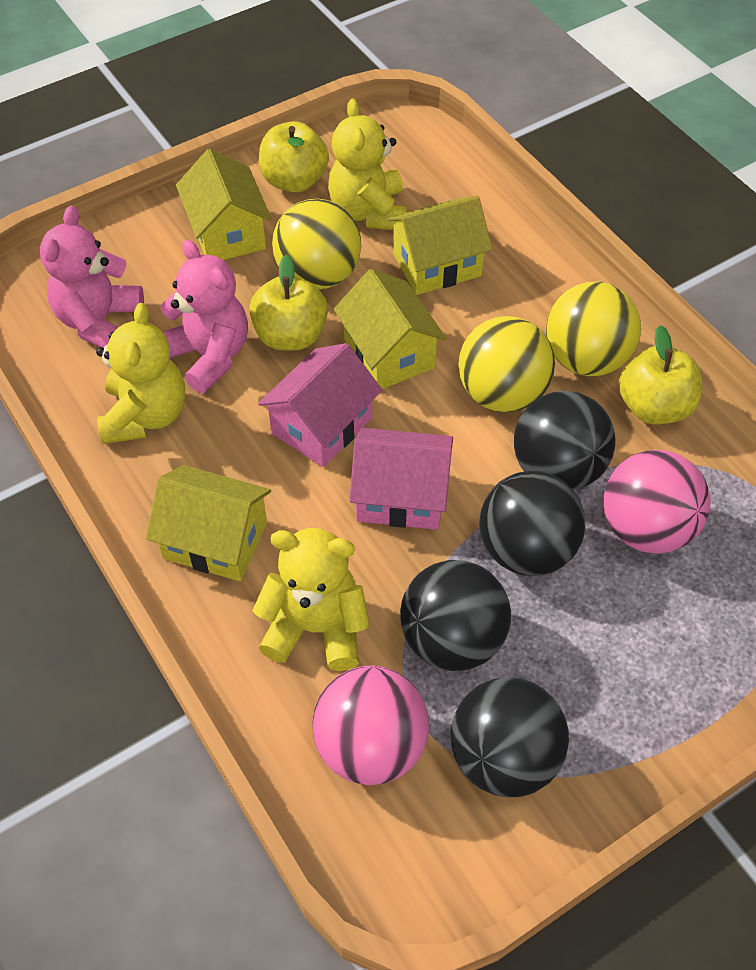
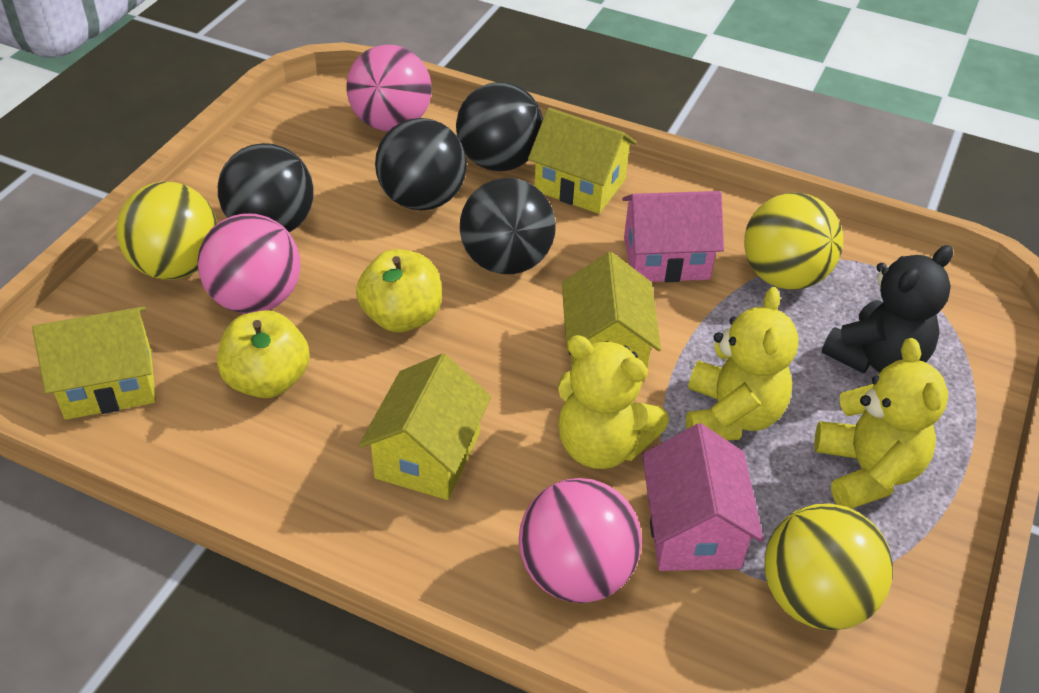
black teddy bear: none = 0 -> [822,245,953,373] = 1
pink ball: [312,666,429,785] [604,450,711,554] = 2 -> [197,213,300,314] [347,45,432,131] [519,478,642,603] = 3
pink teddy bear: [40,206,144,348] [160,240,248,393] = 2 -> none = 0
yellow apple: [249,254,328,351] [259,121,329,192] [619,325,702,424] = 3 -> [217,310,310,398] [356,249,442,332] = 2

